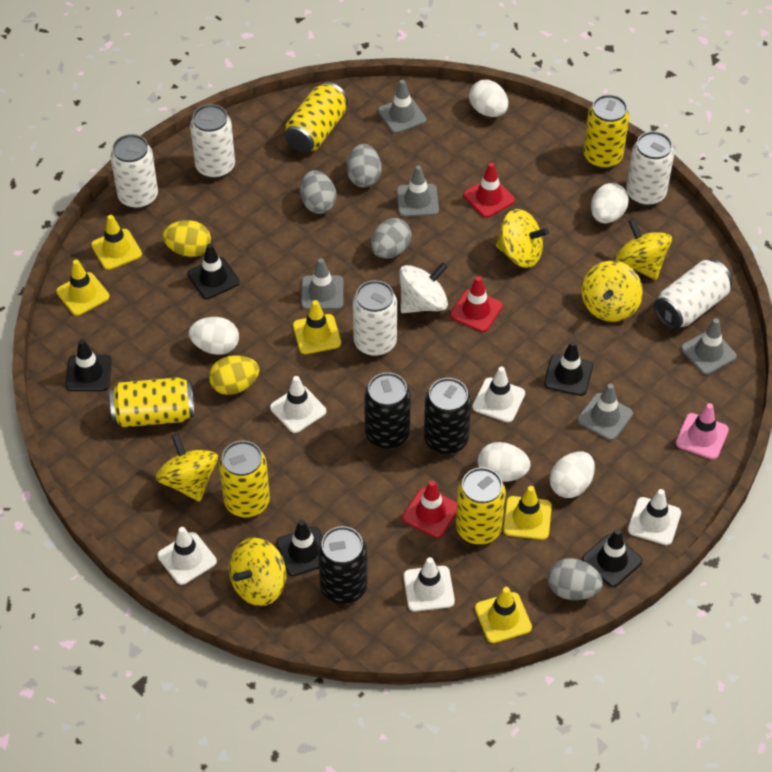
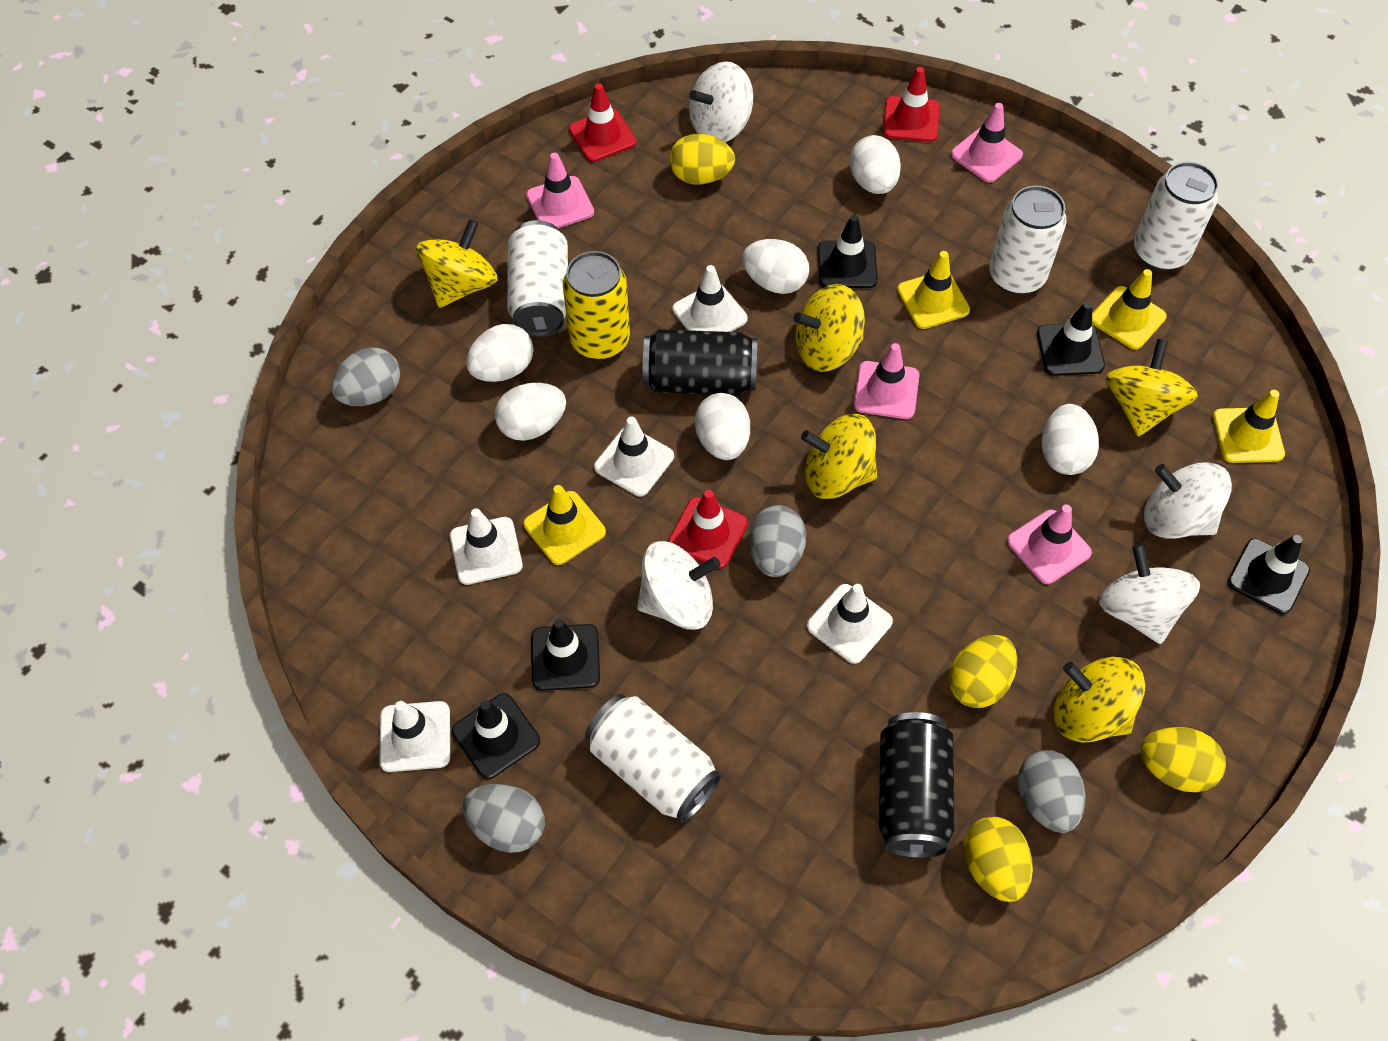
black can: [318,526,368,604] [364,372,411,449] [424,378,471,455] = 3 -> [643,329,757,395] [879,712,955,858] = 2
grey traffic cone: [301,258,343,310] [378,80,426,134] [397,165,439,217] [577,383,633,441] [681,318,737,375] = 5 -> none = 0
pink traffic cone: [676,403,729,460] = 1 -> [526,153,594,228] [854,343,920,419] [951,103,1023,183] [1007,504,1092,584] = 4
white can: [111,134,158,209] [190,104,235,179] [353,280,397,357] [626,131,674,206] [654,260,732,330] = 5 -> [507,220,568,337] [585,694,721,823] [989,186,1067,295] [1134,162,1219,271] = 4
white egg: [189,317,239,355] [469,80,508,117] [478,442,530,482] [549,451,595,498] [591,183,629,223] = 5 -> [466,324,533,382] [495,383,566,441] [695,393,750,460] [742,239,809,294] [849,135,901,194] [1042,404,1099,475] = 6
white spinning top: [399,262,448,313] = 1 -> [637,541,720,630] [689,61,753,142] [1099,543,1200,644] [1144,462,1232,539] = 4
yellow can: [110,377,194,427] [219,441,270,518] [285,82,348,153] [456,467,506,545] [583,95,629,169] = 5 -> [563,251,630,360] = 1
yellow egg: [163,220,211,257] [209,355,259,395] = 2 -> [669,134,735,184] [948,635,1017,708] [963,817,1033,902] [1140,727,1226,792] = 4
yellow traffic cone: [56,260,110,316] [91,215,142,270] [293,300,341,354] [475,587,532,643] [503,486,552,540] = 5 -> [523,485,606,565] [897,251,970,329] [1092,269,1167,350] [1213,390,1285,463] = 4

